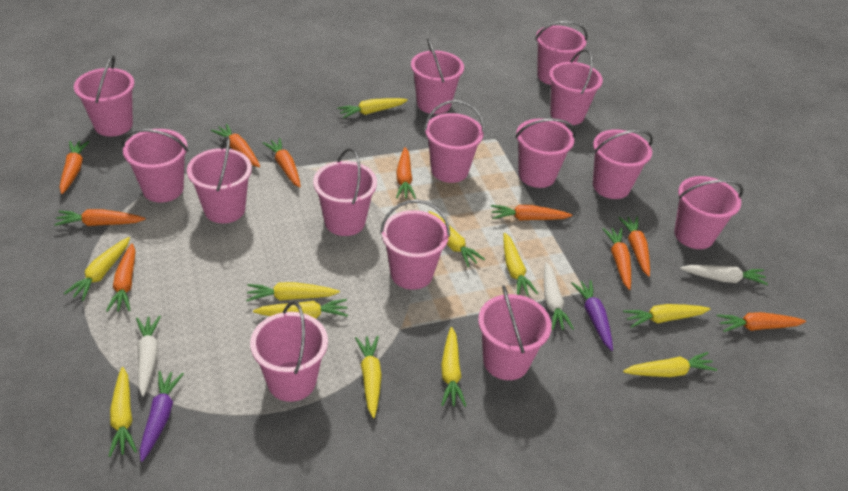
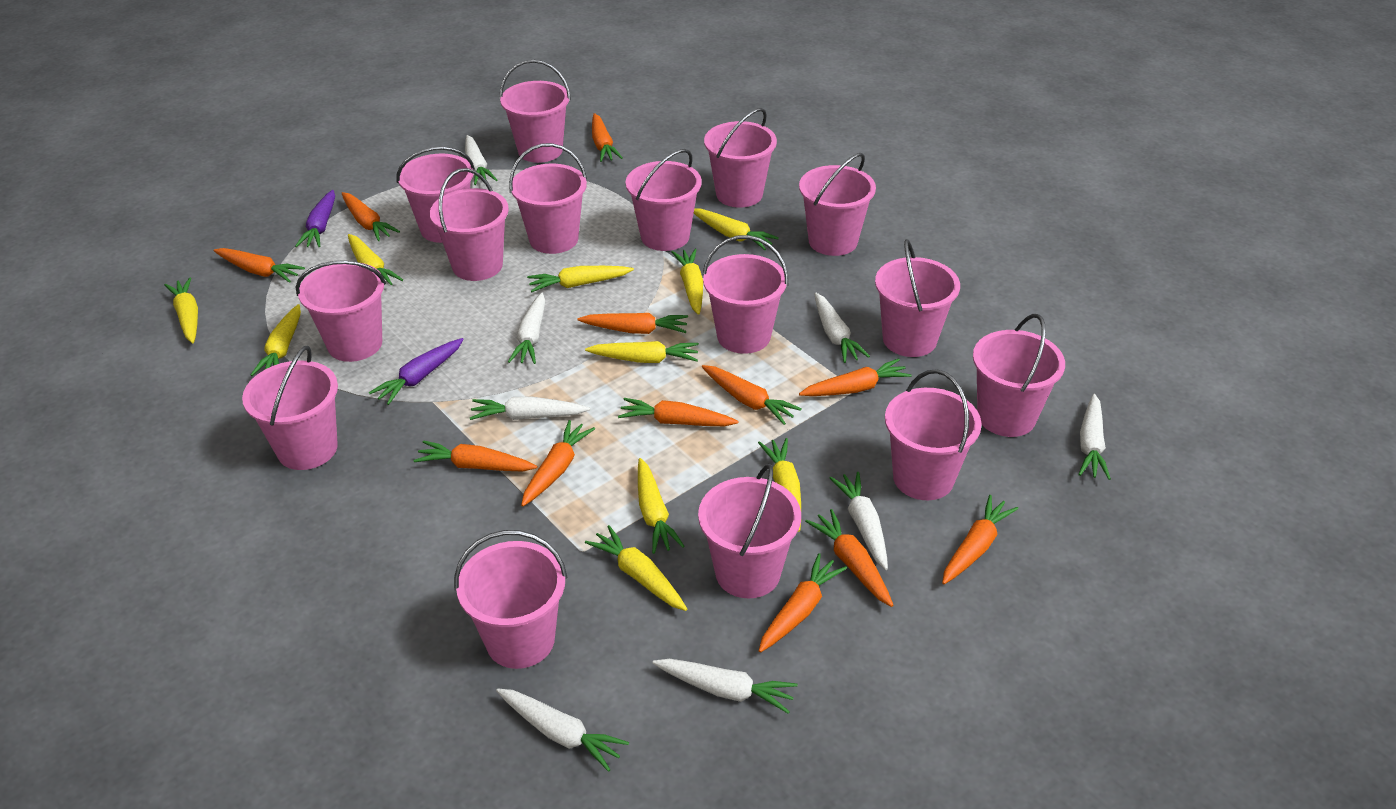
orange carrot: [54,209,146,226] [59,141,89,194] [106,243,135,312] [211,124,260,168] [263,138,301,188] [396,147,416,199] [491,205,572,221] [602,228,631,290] [618,217,650,277] [716,312,806,332] = 10 -> [214,248,305,283] [341,192,400,241] [413,440,537,472] [521,420,595,506] [578,313,688,334] [592,113,623,162] [618,398,738,426] [702,365,802,425] [759,553,847,652] [799,358,912,396] [805,509,894,607] [942,495,1019,584] = 12
pink bucket: [74,55,135,137] [121,129,188,202] [187,136,252,223] [250,301,328,402] [313,148,377,236] [380,200,450,290] [411,38,464,114] [424,100,485,183] [478,285,552,380] [515,118,576,188] [535,21,588,85] [549,49,603,125] [593,129,653,199] [674,176,744,249] = 14 -> [242,346,338,470] [296,260,386,362] [396,146,475,243] [430,168,509,281] [454,530,568,669] [499,60,571,163] [509,143,587,254] [626,149,702,251] [698,464,801,598] [702,235,788,354] [704,108,777,207] [799,153,876,256] [875,239,960,357] [885,369,982,500] [973,314,1065,437] = 15
white carrot: [136,315,161,396] [544,262,574,330] [680,265,768,285] = 3 -> [465,135,497,185] [470,396,590,420] [496,689,629,772] [508,292,545,364] [653,659,798,714] [815,293,870,363] [830,472,888,570] [1078,394,1111,480] = 8
yellow carrot: [64,237,130,301] [108,367,137,457] [246,282,340,301] [253,299,348,319] [337,98,408,119] [355,336,382,418] [429,211,485,267] [441,327,466,407] [503,233,538,296] [623,304,710,328] [623,352,717,377] = 11 -> [164,277,198,343] [251,304,301,376] [348,234,403,285] [527,266,634,292] [585,341,699,363] [585,525,687,611] [638,458,684,554] [671,249,703,315] [694,209,779,250] [758,438,801,532] = 10

